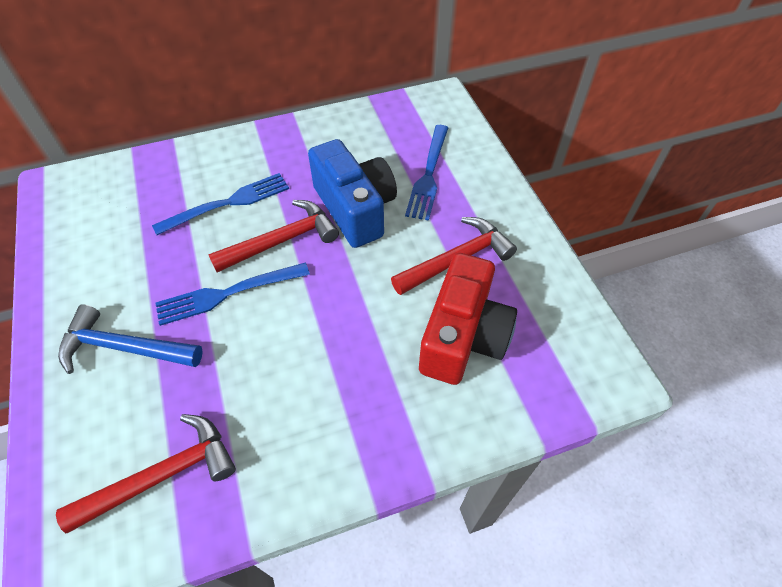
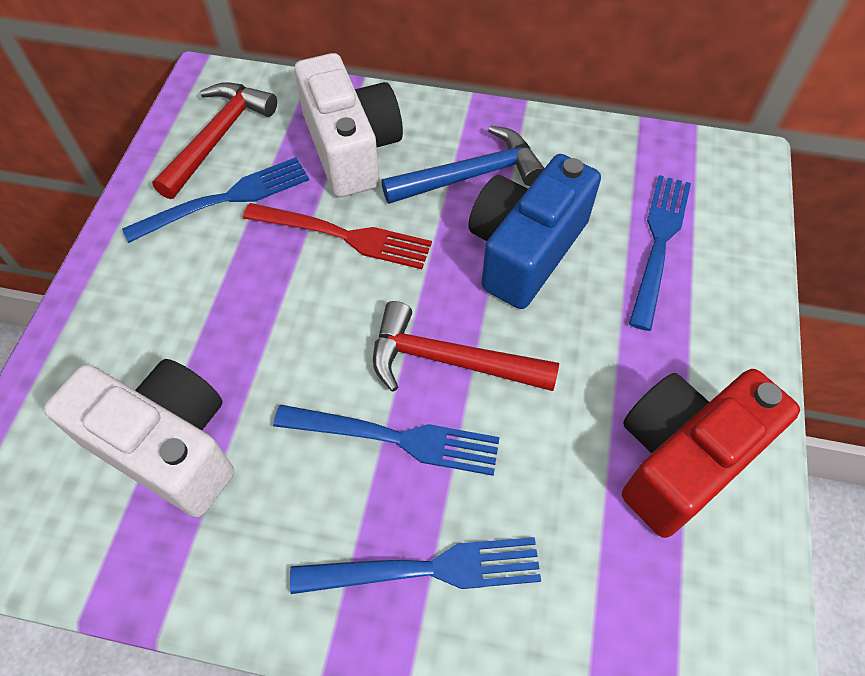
blue fork: [152,173,289,235] [156,262,310,326] [405,125,448,221] = 3 -> [122,157,309,243] [273,405,500,476] [290,537,541,594] [629,175,691,331] = 4
red fork: none = 0 -> [243,203,432,269] = 1
red hammer: [56,414,236,534] [208,200,339,272] [391,217,517,295] = 3 -> [152,82,277,199] [373,301,559,392] = 2
white camera: none = 0 -> [44,359,234,517] [294,53,403,197] = 2

